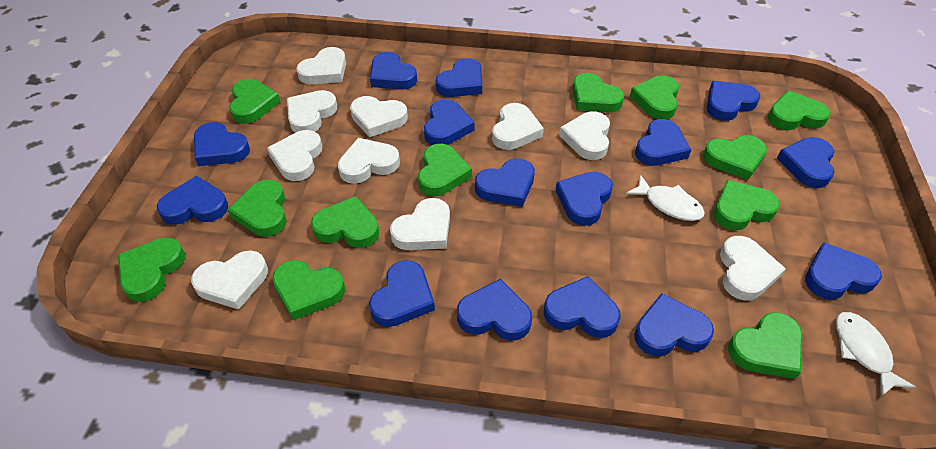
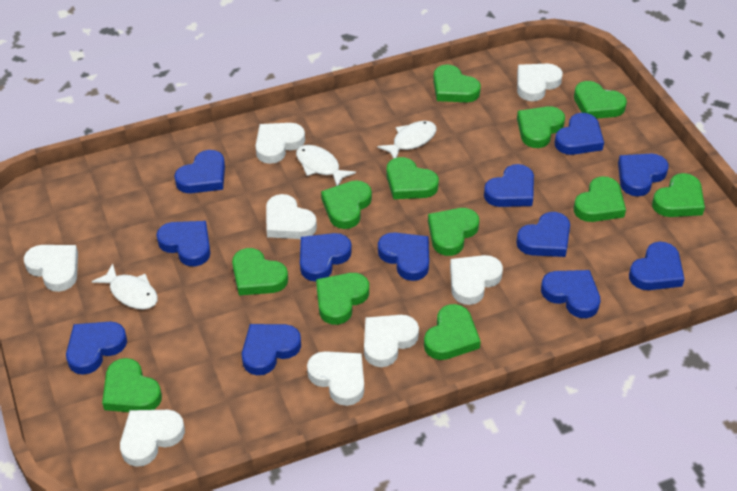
blue heart: [157,176,228,225] [194,122,250,166] [369,260,435,327] [370,52,417,90] [424,99,475,145] [436,58,482,97] [457,279,532,340] [475,158,535,207] [544,276,621,338] [555,172,613,226] [634,293,714,356] [635,119,691,166] [707,81,760,121] [777,137,834,188] [805,242,882,299] = 15 -> [66,322,127,374] [156,221,210,266] [174,150,225,193] [242,324,301,375] [300,233,352,281] [378,232,429,281] [484,164,534,207] [516,212,570,257] [541,270,600,318] [555,113,604,155] [618,154,669,196] [629,242,685,290] = 12
white fish: [626,175,705,221] [836,312,916,397] = 2 -> [92,263,158,310] [296,145,356,186] [377,121,437,159] = 3
white heart: [191,250,268,310] [267,130,322,181] [287,90,337,133] [296,47,346,84] [338,138,400,184] [350,96,408,137] [390,198,450,250] [492,103,544,150] [559,111,610,160] [720,236,786,301] = 10 -> [24,245,78,292] [120,410,185,467] [255,123,305,164] [266,194,317,239] [307,351,364,406] [364,315,419,367] [450,255,503,305] [517,64,563,101] = 8

